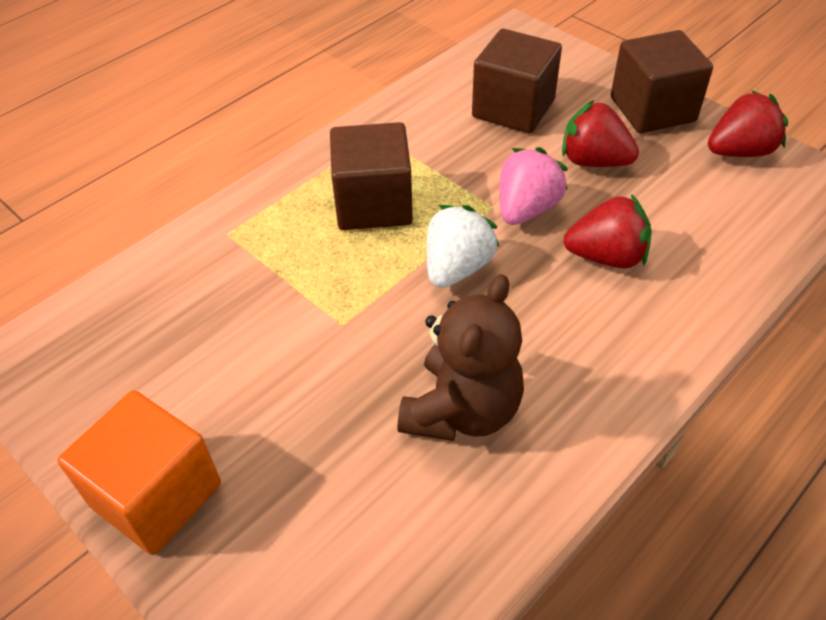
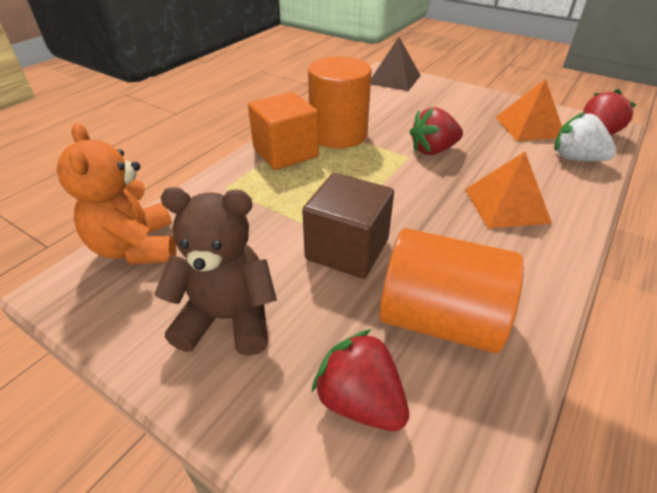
brown cube: [330,122,413,230] [472,29,562,133] [611,30,713,133] = 3 -> [302,173,394,279] = 1
brown pyramid: none = 0 -> [371,37,421,91] = 1
orange cylinder: none = 0 -> [308,56,372,149] [379,228,524,353] = 2
orange pyramid: none = 0 -> [465,152,552,229] [496,79,562,141] = 2
orange teddy bear: none = 0 -> [57,123,176,265] = 1
pink strawberry: [499,147,568,225] = 1 -> none = 0

